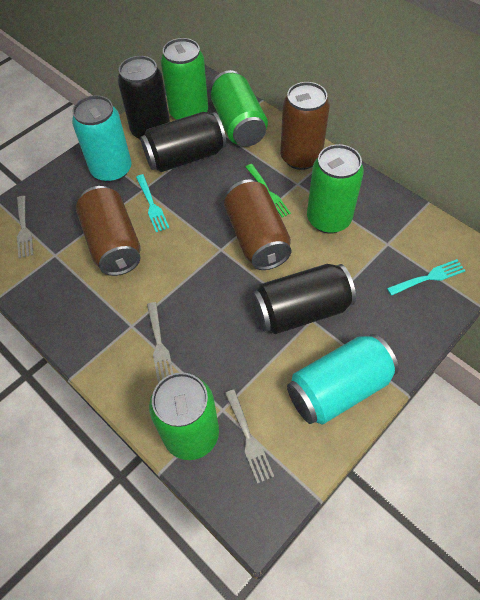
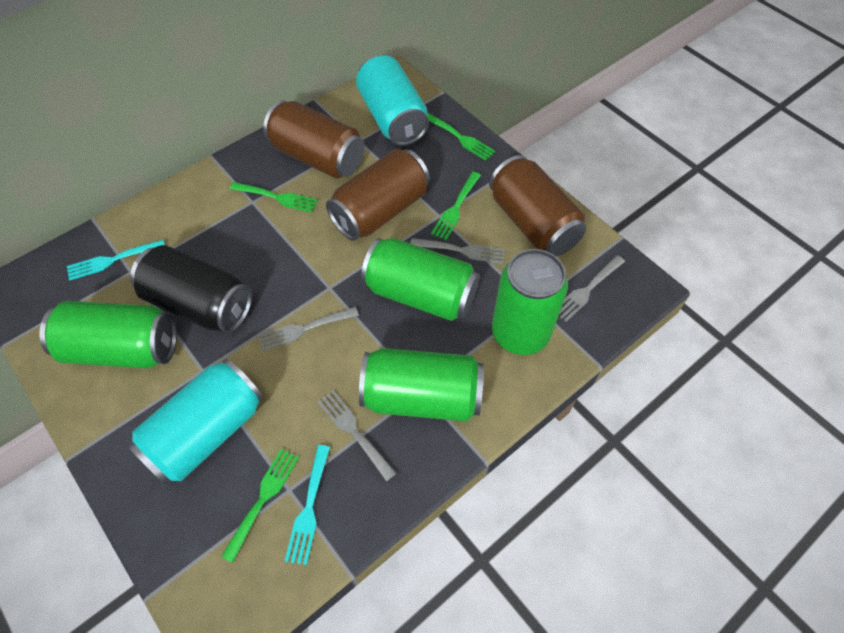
black can: [118,56,170,140] [140,112,226,172] [252,264,356,334] = 3 -> [130,245,252,333] = 1
green fork: [246,164,291,217] = 1 -> [221,449,299,563] [230,182,318,213] [427,113,495,161] [431,172,481,240] = 4
grey fork: [17,196,33,258] [147,302,173,383] [225,389,274,484] = 3 -> [257,307,359,351] [317,390,397,482] [410,238,505,264] [560,255,625,322] = 4

